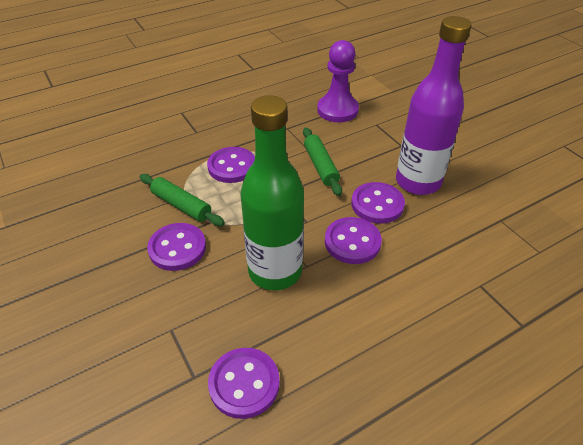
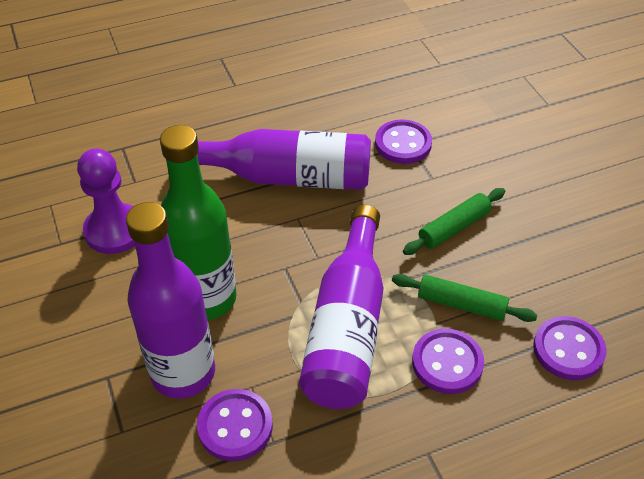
purple bottle: [396,16,472,195] = 1 -> [126,202,215,399] [197,129,371,190] [299,205,384,409] = 3
purple button: [147,223,206,271] [207,147,255,183] [208,348,280,419] [325,217,382,264] [351,182,405,224] = 5 -> [197,389,273,461] [375,120,432,164] [412,328,484,394] [533,316,606,380] = 4

